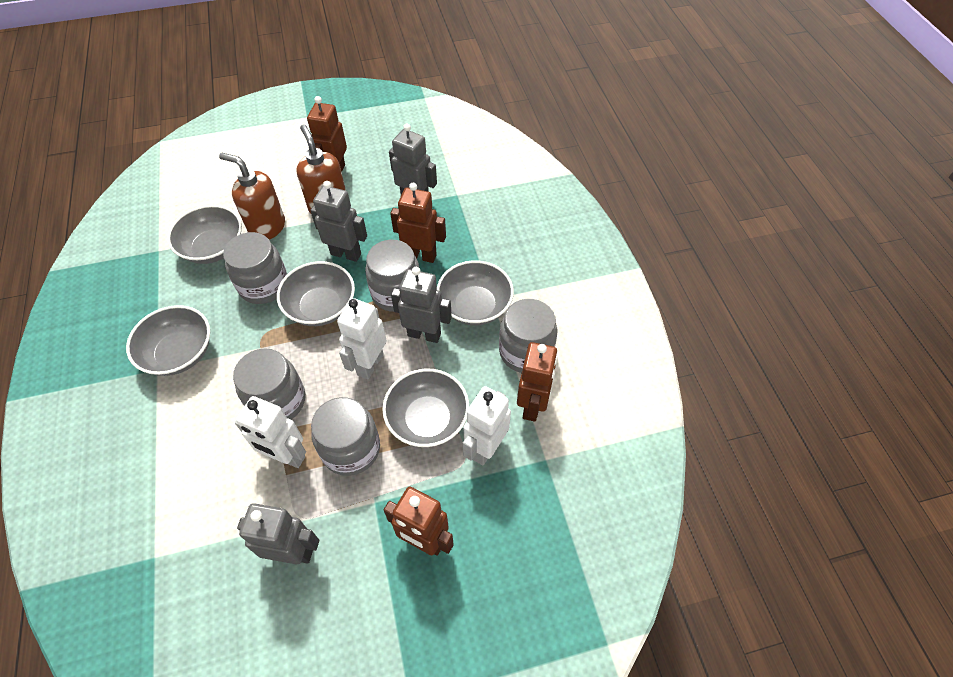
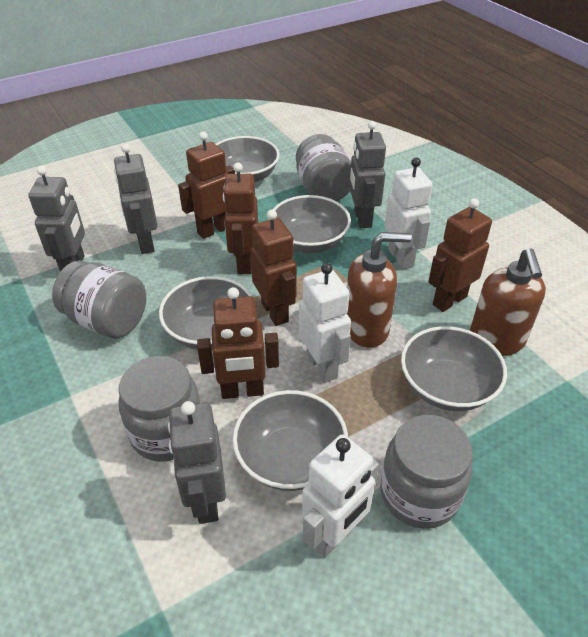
brown robot: [307,96,347,172] [384,486,454,556] [390,183,446,263] [517,342,558,422] = 4 -> [178,132,235,239] [197,287,279,399] [223,163,258,274] [250,210,297,326] [428,198,492,312] = 5
grey jar: [223,232,287,304] [233,348,305,420] [311,397,380,476] [365,240,419,312] [499,299,557,373] = 5 -> [52,260,146,339] [118,356,201,462] [296,134,351,201] [380,415,473,529] = 4

